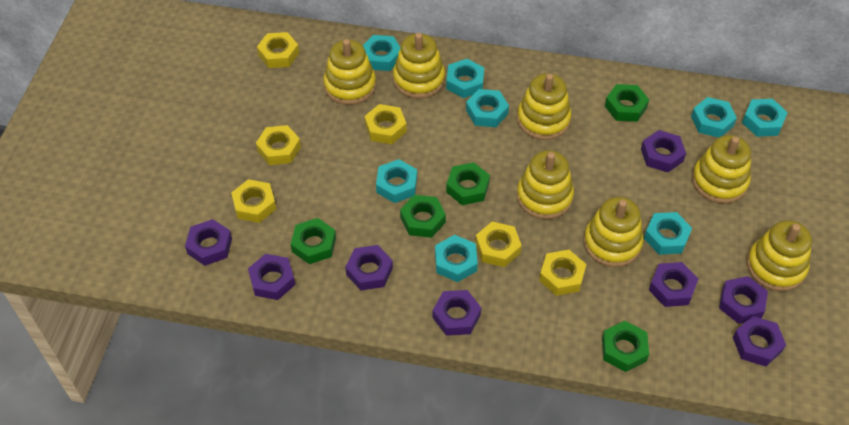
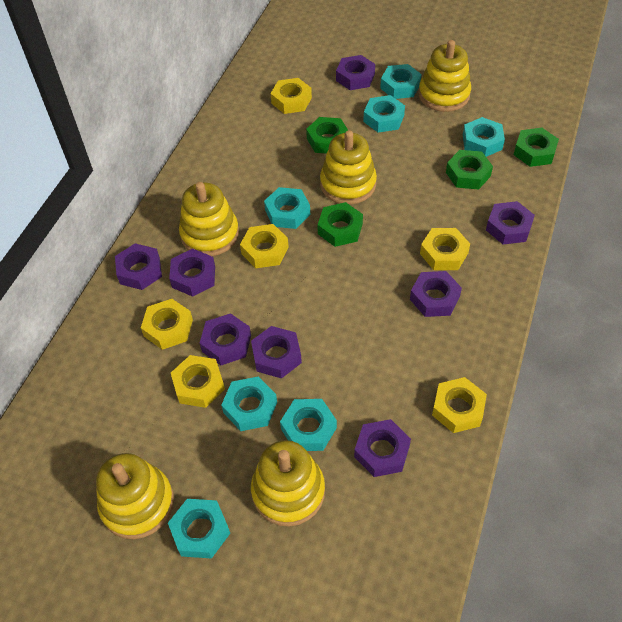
green nut: [291,218,336,264] [400,195,446,238] [446,162,490,205] [602,321,649,372] [605,84,649,122] = 5 -> [306,117,348,154] [317,202,363,247] [446,150,493,189] [514,128,559,167] = 4
turquoise nut: [363,35,400,71] [376,159,417,203] [435,235,478,282] [446,59,484,98] [466,89,509,127] [644,212,692,255] [691,97,737,137] [742,99,788,137] = 8 -> [168,499,230,559] [221,376,277,431] [264,187,310,229] [280,399,337,451] [363,95,405,133] [380,64,422,99] [463,117,505,157] = 7
yellow stacking toy: [323,39,376,105] [393,33,445,99] [517,73,571,140] [517,150,574,219] [584,197,643,267] [692,135,751,204] [747,220,812,291] = 7 -> [96,453,174,539] [179,182,239,256] [251,440,325,527] [320,130,377,205] [418,40,471,112] = 5

